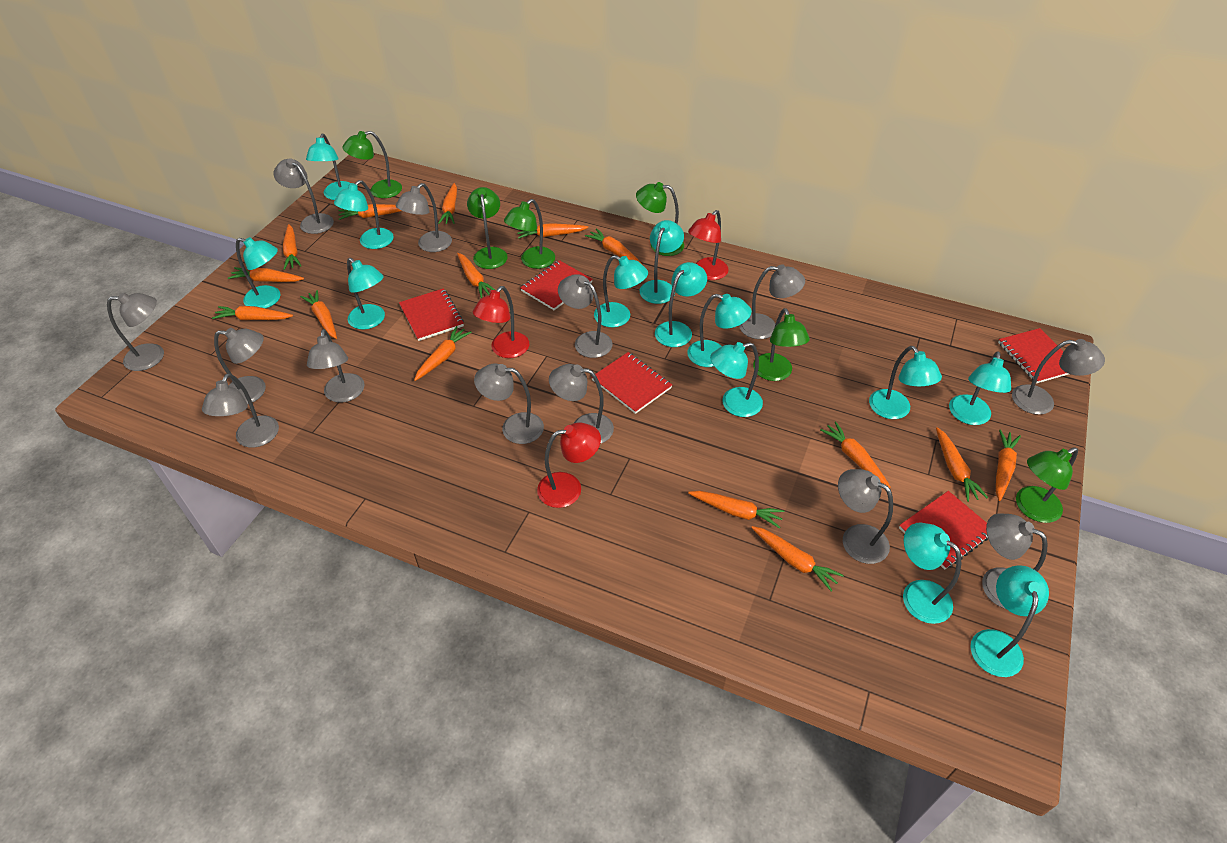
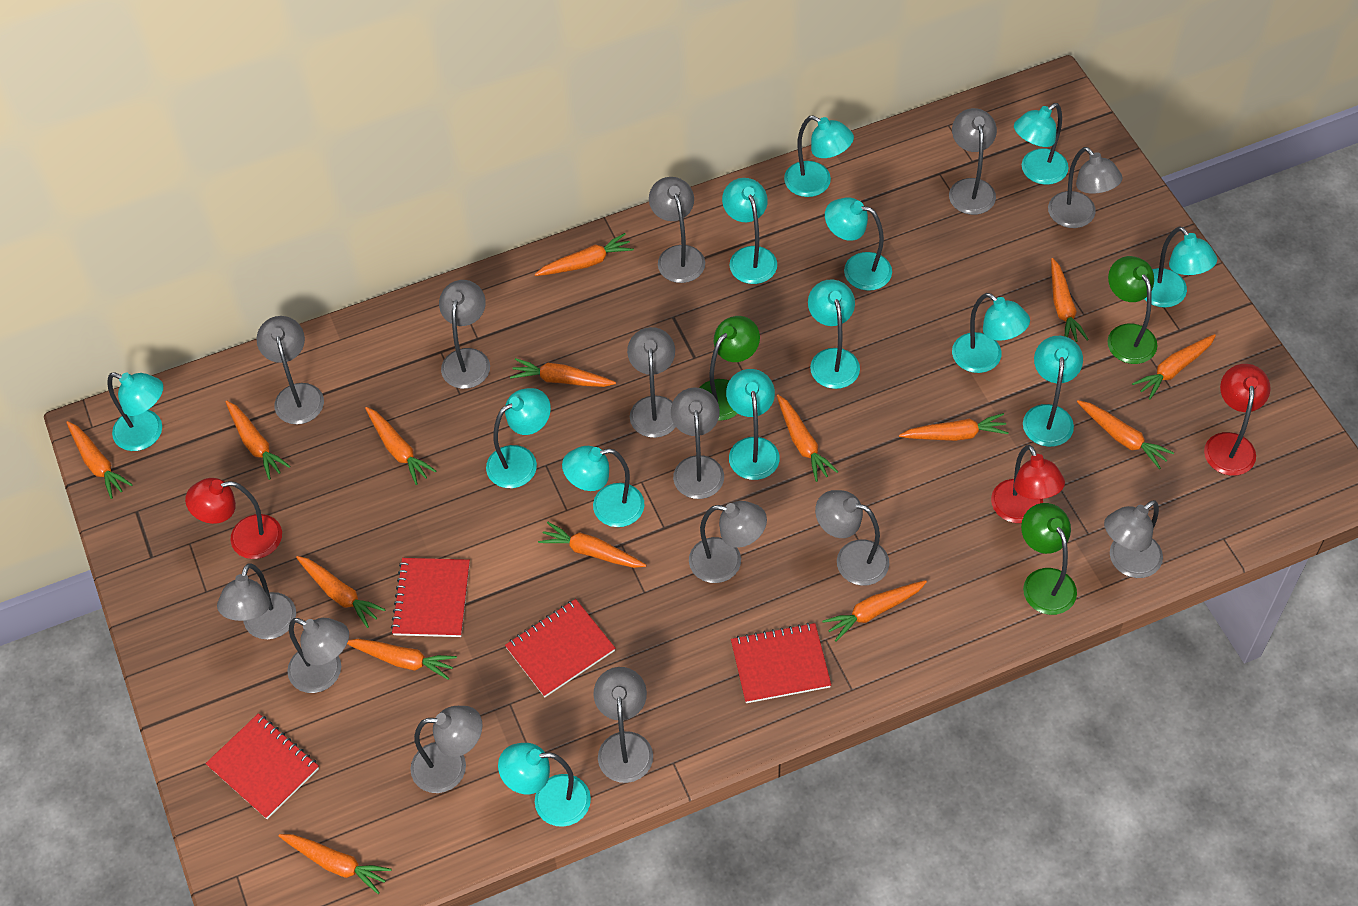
green lamp: [343,131,402,198] [467,187,508,269] [504,199,555,269] [636,182,684,256] [753,308,810,381] [1016,447,1078,523] = 6 -> [699,316,760,420] [1021,503,1077,615] [1107,256,1157,364] = 3
grey lamp: [107,293,164,371] [202,373,279,448] [214,328,266,404] [273,158,334,234] [307,329,364,403] [396,183,452,252] [474,363,544,444] [549,364,614,444] [558,274,612,358] [739,264,805,339] [838,469,893,564] [982,513,1048,609] [1012,339,1105,415] = 13 -> [217,563,296,639] [256,316,324,424] [287,618,349,693] [410,706,483,793] [439,280,490,389] [593,667,653,783] [627,327,676,438] [649,177,705,283] [671,387,724,499] [689,501,767,583] [815,490,889,586] [949,108,997,215] [1048,147,1123,228] [1104,500,1163,578] = 14
red notebook: [399,288,464,341] [520,260,593,310] [591,352,672,414] [899,491,988,570] [998,328,1069,384] = 5 -> [205,713,319,819] [391,558,470,637] [505,599,616,697] [731,623,831,703] = 4

